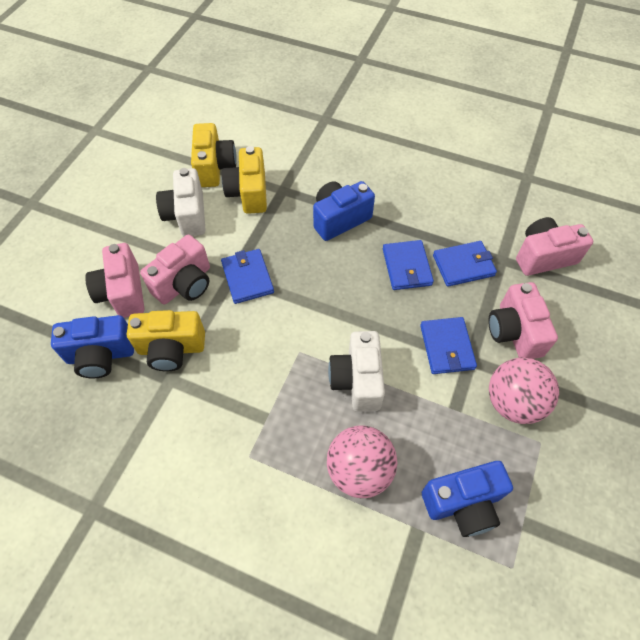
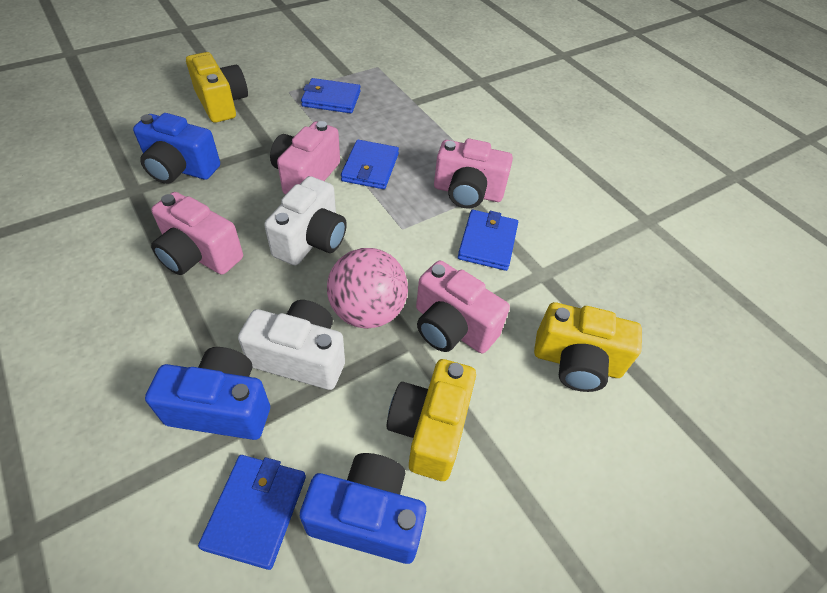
pink ball: [327,425,398,498] [489,357,559,424] = 2 -> [327,248,408,329] = 1

